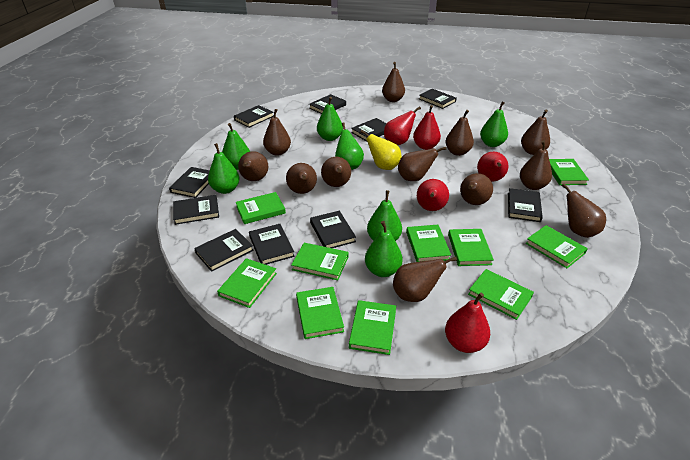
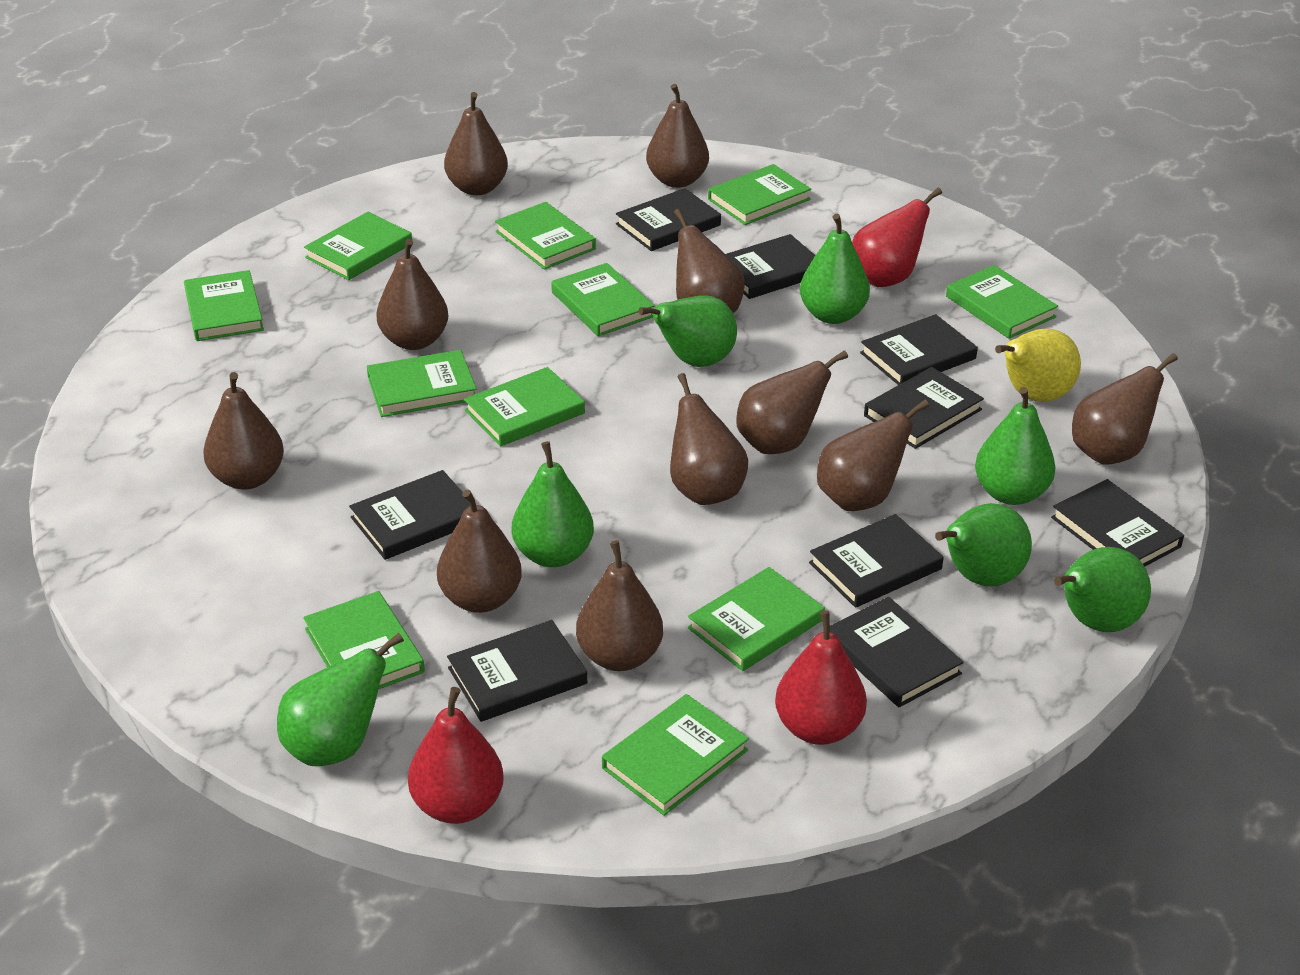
black book: [169,167,210,198] [173,195,219,225] [194,229,254,272] [234,105,274,128] [249,224,295,265] [309,94,346,114] [310,211,356,248] [351,118,387,142] [419,89,457,109] [508,188,543,222] = 10 -> [349,470,470,560] [447,620,587,722] [616,188,721,251] [726,234,815,299] [809,514,944,608] [830,597,964,707] [860,314,978,385] [864,367,984,449] [1051,479,1184,567] = 9
brown pear: [238,151,268,181] [263,109,291,156] [286,163,317,194] [321,157,351,187] [382,62,405,102] [393,257,457,302] [398,147,446,181] [445,110,474,156] [460,173,493,205] [520,141,552,190] [521,110,550,155] [561,183,606,238] = 12 -> [203,372,284,489] [376,239,448,350] [437,489,522,613] [444,92,508,195] [576,540,663,671] [646,84,709,188] [670,373,748,505] [674,209,745,313] [736,350,848,454] [817,400,929,511] [1072,353,1178,465] = 11
green book: [217,258,277,308] [236,192,286,224] [291,243,349,281] [296,287,344,339] [349,300,396,355] [406,225,451,262] [448,229,494,266] [468,269,534,320] [526,225,588,268] [549,159,589,185] = 10 -> [184,270,264,341] [303,591,425,689] [304,212,412,280] [367,350,477,417] [464,367,585,446] [495,202,596,270] [551,263,654,336] [602,694,749,816] [688,567,825,671] [708,164,811,225] [946,265,1058,339] = 11
red pear: [384,106,421,145] [413,105,441,150] [417,179,449,211] [445,293,490,353] [477,152,508,182] = 5 -> [408,687,504,824] [775,611,867,745] [852,188,942,287] = 3

